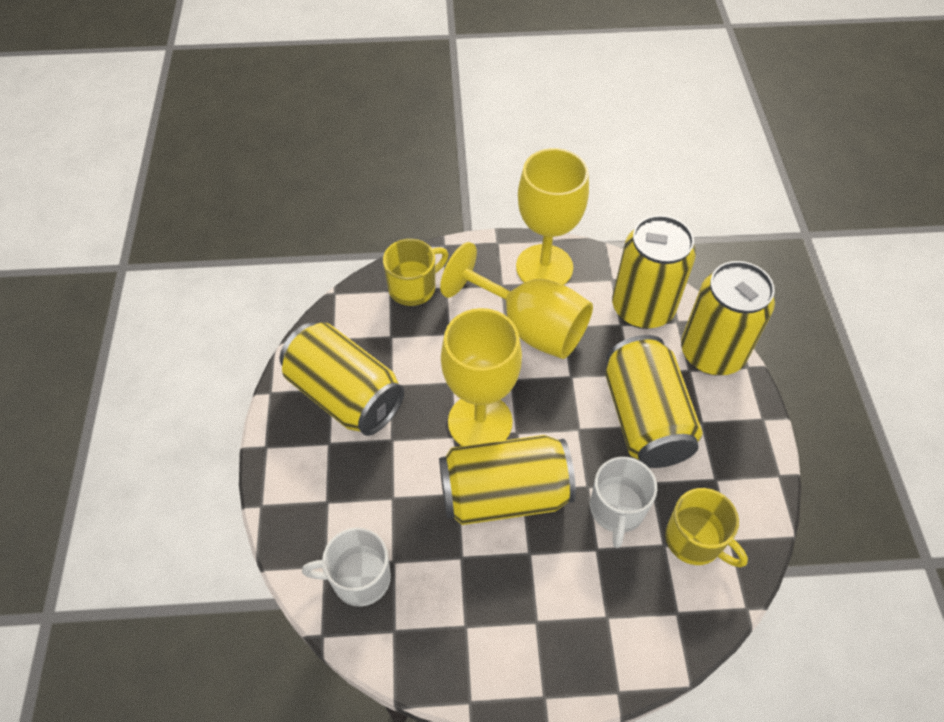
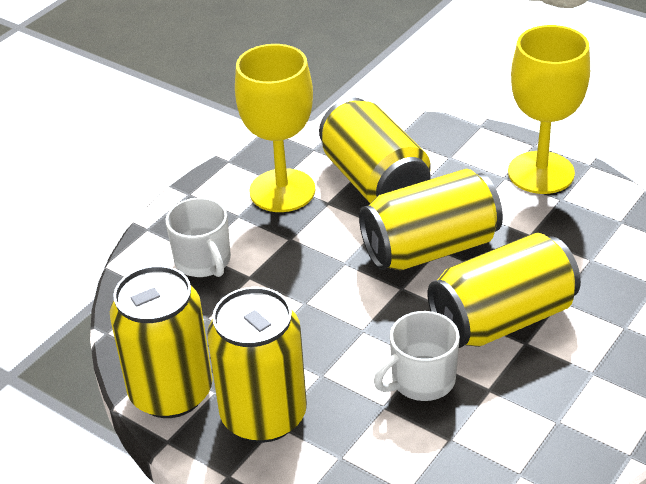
yellow goblet: [440,242,593,359] [441,308,522,446] [516,148,589,285] = 3 -> [235,44,315,212] [508,25,590,194] = 2
yellow mug: [383,239,449,306] [665,488,748,567] = 2 -> none = 0

